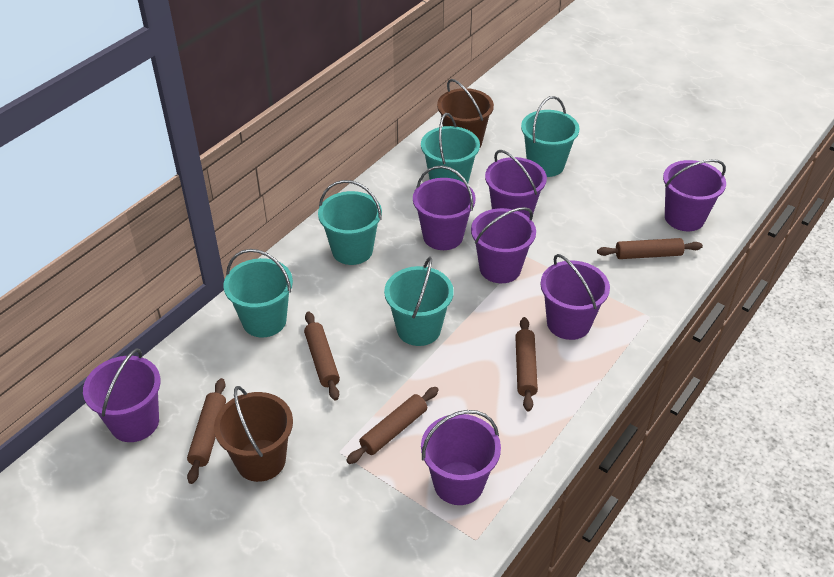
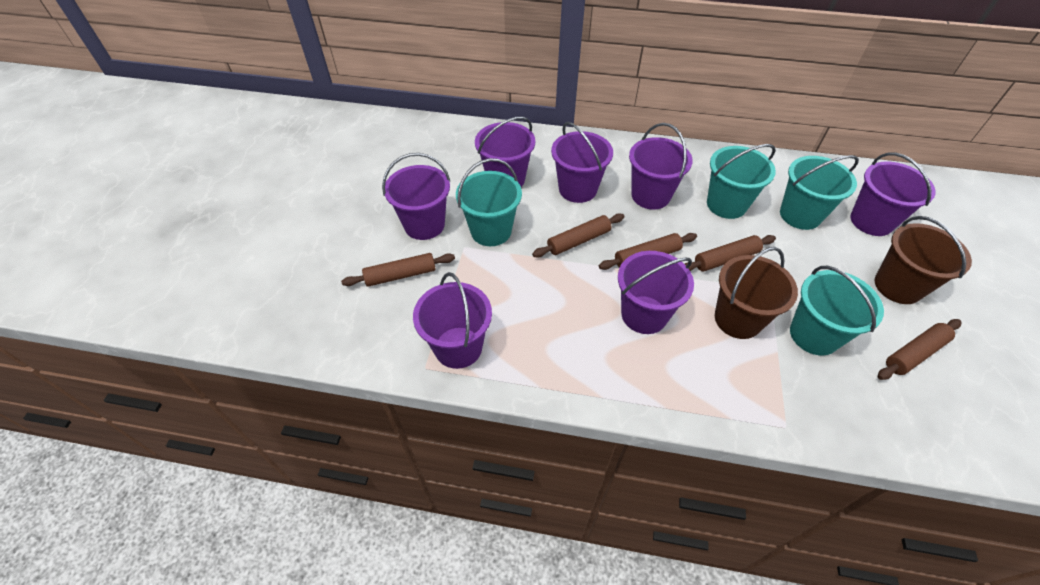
turquoise bucket: [224,249,293,337] [318,180,382,265] [384,256,454,346] [421,113,480,183] [521,96,579,177] = 5 -> [456,158,522,246] [707,144,776,219] [780,155,859,230] [790,266,884,356] = 4

